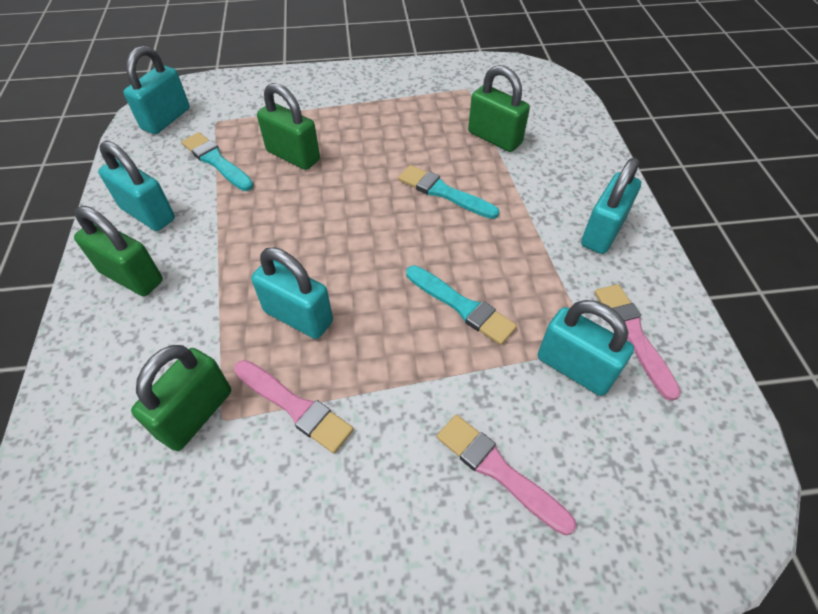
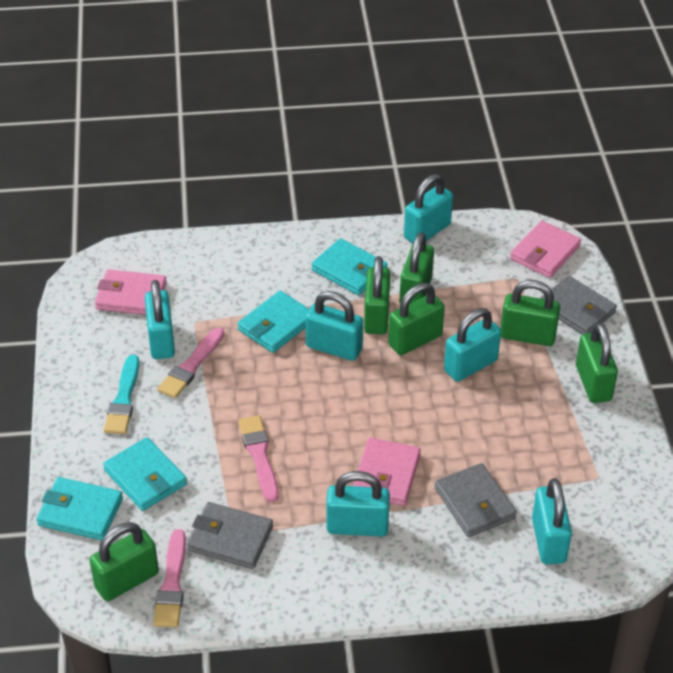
green padlock: [74,206,163,296] [131,345,231,451] [257,83,320,170] [468,65,530,152] = 4 -> [89,522,159,601] [364,256,390,334] [388,283,445,355] [400,232,434,304] [500,280,560,346] [576,322,618,403] = 6
grey wallet: none = 0 -> [187,502,273,569] [435,463,517,537] [540,276,617,334] = 3
pink wallet: none = 0 -> [95,269,167,315] [353,438,421,506] [510,221,581,278] = 3
turquoise brush: [182,132,254,191] [398,165,500,219] [406,265,517,345] = 3 -> [104,355,140,434] = 1
turquoise padlock: [98,141,175,231] [123,46,190,134] [251,247,333,339] [538,300,634,396] [581,158,641,254] = 5 -> [145,280,175,359] [305,291,363,361] [326,471,390,536] [404,174,453,244] [444,308,501,382] [532,478,572,564] = 6
turquoise wallet: none = 0 -> [36,477,123,540] [103,437,187,511] [237,291,309,353] [312,238,388,295] = 4

